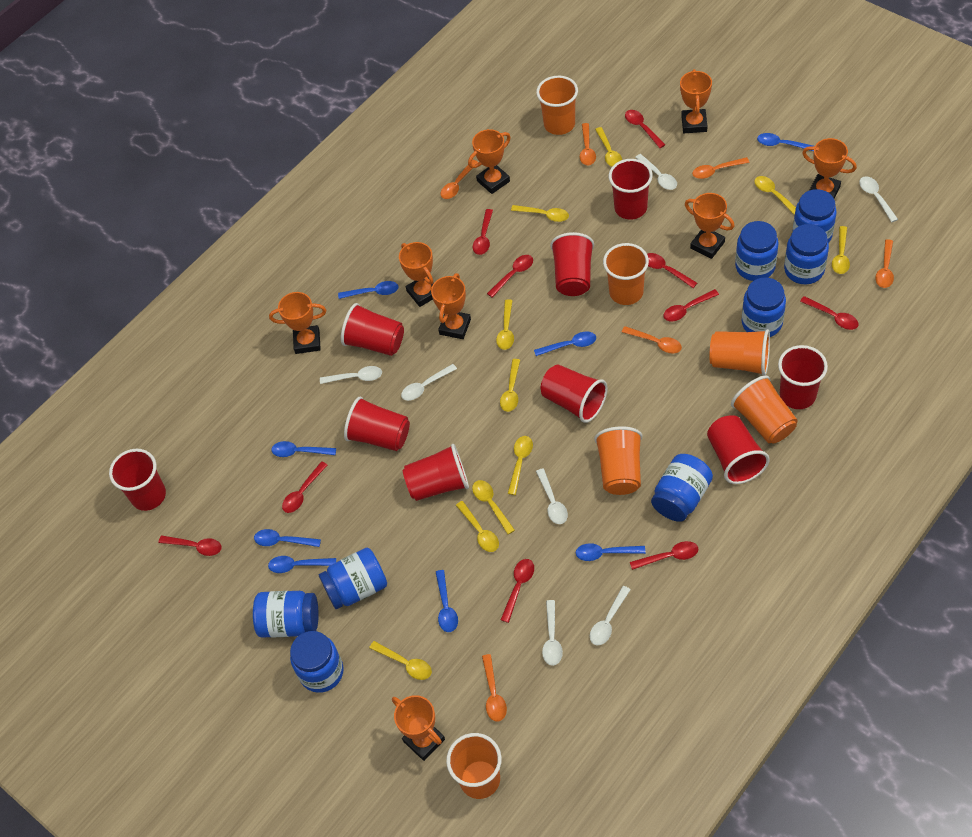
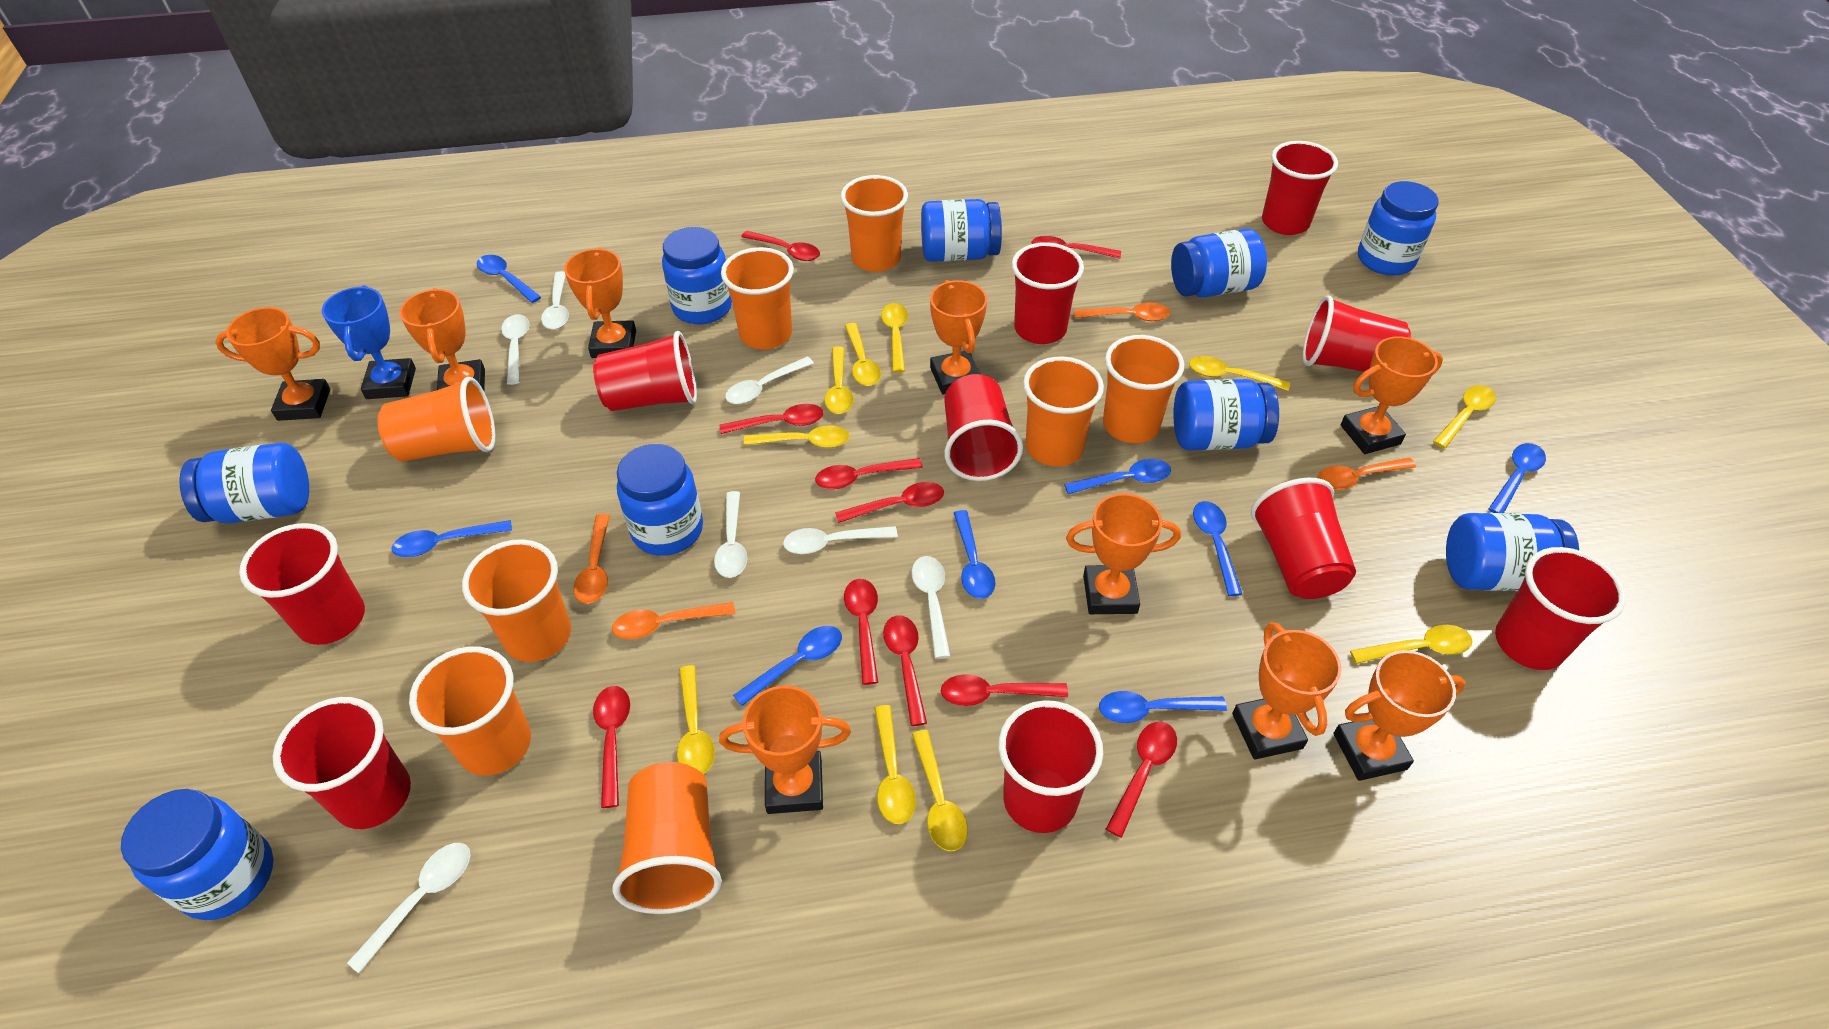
blue jar: [253,591,319,638] [290,631,344,693] [319,548,387,609] [651,454,713,522] [735,221,779,281] [741,278,786,337] [784,224,829,284] [793,189,837,243] = 8 -> [121,789,274,920] [179,443,309,523] [617,444,703,556] [662,227,732,324] [921,199,1002,262] [1171,228,1267,297] [1173,379,1279,450] [1358,181,1439,276] [1446,513,1579,591] = 9
blue trophy: none = 0 -> [322,285,416,399] = 1
orange cup: [446,733,502,799] [536,76,578,135] [594,426,642,495] [603,243,649,305] [709,329,770,376] [731,375,798,443] = 6 -> [378,377,495,461] [409,646,531,776] [462,539,571,662] [612,762,722,914] [721,247,794,349] [841,175,908,272] [1023,356,1104,467] [1103,335,1184,443] = 8
orange spoon: [440,160,479,199] [482,654,507,721] [580,123,596,165] [622,326,682,353] [692,157,749,179] [875,240,894,288] = 6 -> [574,514,610,604] [612,602,735,639] [1074,303,1170,321] [1317,458,1416,490] = 4
orange trophy: [269,292,326,354] [392,695,445,761] [399,242,434,307] [431,273,471,339] [468,129,511,194] [680,69,712,133] [685,193,735,259] [802,138,857,199] = 8 -> [215,307,331,421] [399,288,485,391] [564,248,636,358] [719,686,851,814] [930,280,987,394] [1066,493,1181,614] [1232,622,1342,759] [1333,650,1466,781] [1341,336,1443,454] = 9
red cup: [109,449,166,511] [341,303,404,356] [344,396,410,451] [403,444,469,501] [541,364,608,423] [550,232,594,296] [609,159,653,220] [707,416,770,484] [778,345,828,409] = 9 -> [239,523,365,645] [273,697,411,829] [593,331,697,411] [944,374,1023,481] [998,700,1103,833] [1011,242,1084,344] [1251,478,1356,599] [1262,141,1338,235] [1303,295,1411,372] [1495,547,1626,670] = 10

